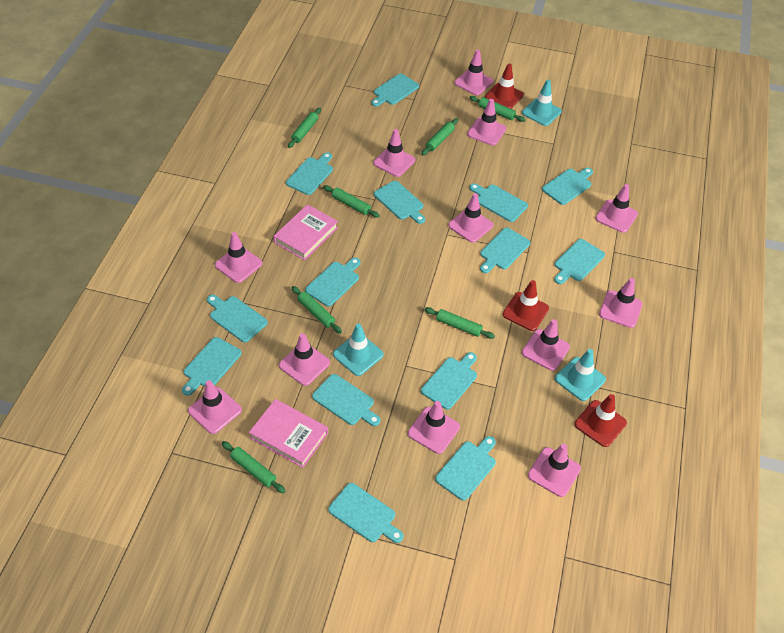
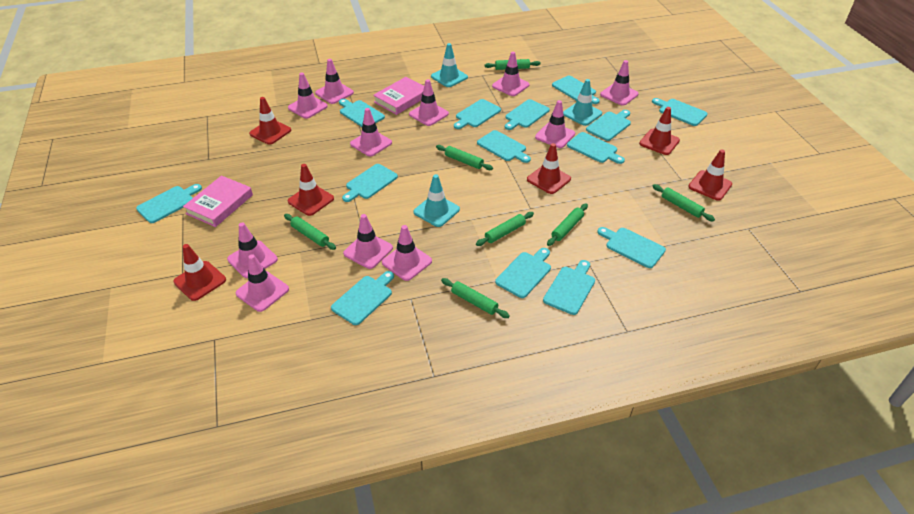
pink traffic cone: [188,380,242,434] [215,232,263,283] [279,333,330,386] [373,129,415,177] [408,401,460,454] [448,193,493,243] [454,50,493,95] [467,99,506,146] [522,319,570,371] [528,444,581,497] [595,184,638,233] [599,278,643,328] = 12 -> [227,222,278,278] [235,254,289,312] [288,73,328,119] [315,59,354,104] [343,214,393,269] [350,108,392,157] [382,225,432,281] [409,79,449,126] [492,52,530,96] [535,100,575,148] [600,60,639,105] = 11
red traffic cone: [485,63,524,109] [502,280,549,331] [575,394,627,447] = 3 -> [173,244,226,301] [249,97,291,145] [288,164,334,216] [527,143,571,194] [639,107,680,155] [688,149,732,201] = 6

